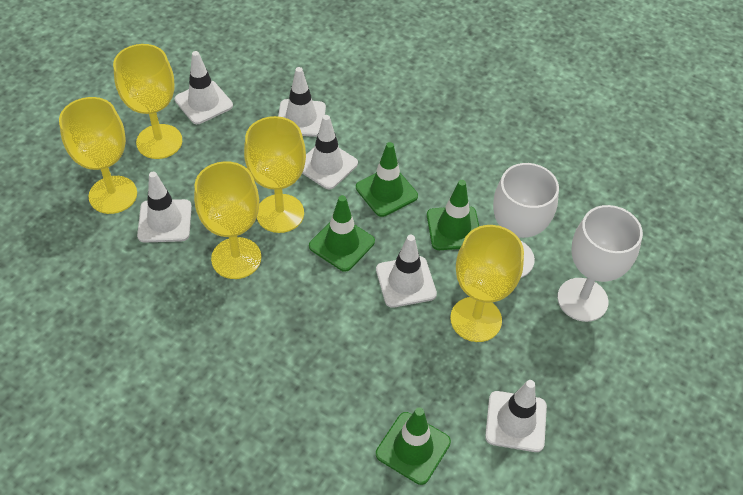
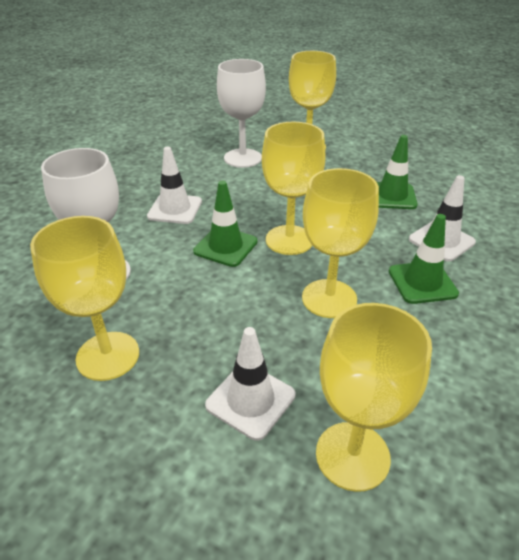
green traffic cone: [309,195,375,272] [356,142,418,217] [376,407,451,485] [427,180,479,250] = 4 -> [193,181,258,267] [377,135,418,209] [389,214,459,304] = 3
white traffic cone: [137,172,192,243] [175,51,233,124] [278,67,326,137] [302,115,358,189] [376,235,437,308] [485,380,547,452] = 6 -> [147,147,202,224] [205,327,295,441] [409,175,476,261] = 3

